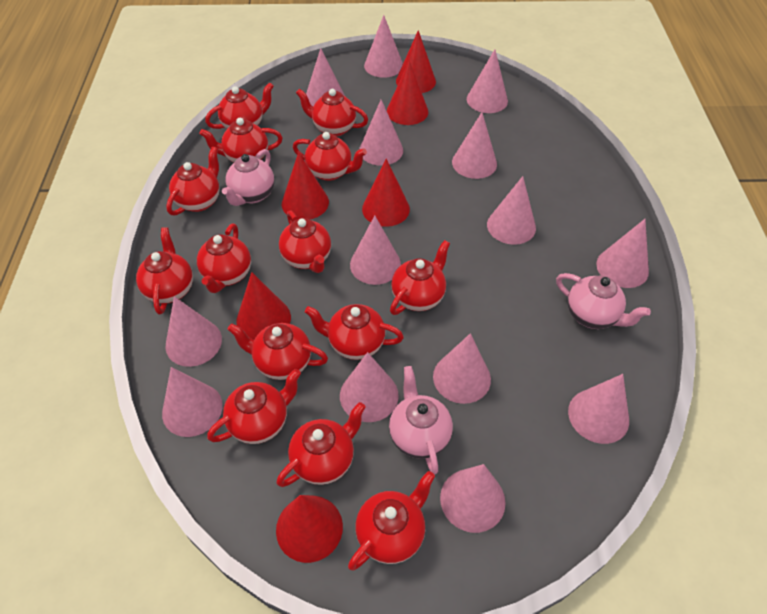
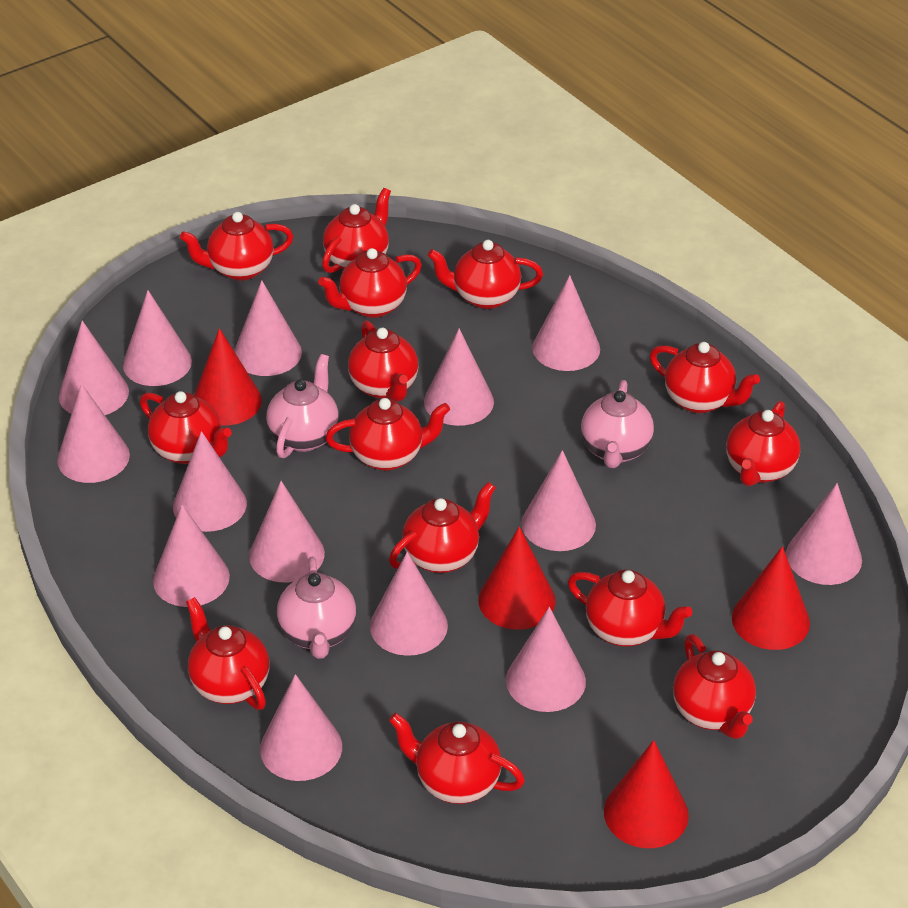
red cone: [236,272,291,340] [276,495,343,563] [282,152,329,219] [362,159,410,227] [387,60,428,125] [396,30,436,93] = 6 -> [194,328,262,426] [478,527,556,630] [604,740,689,848] [732,546,810,650] = 4

